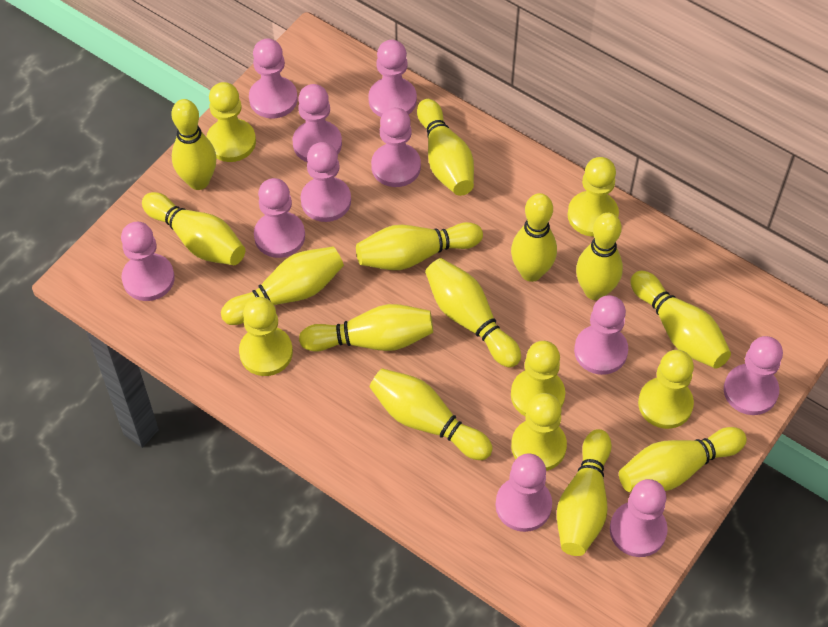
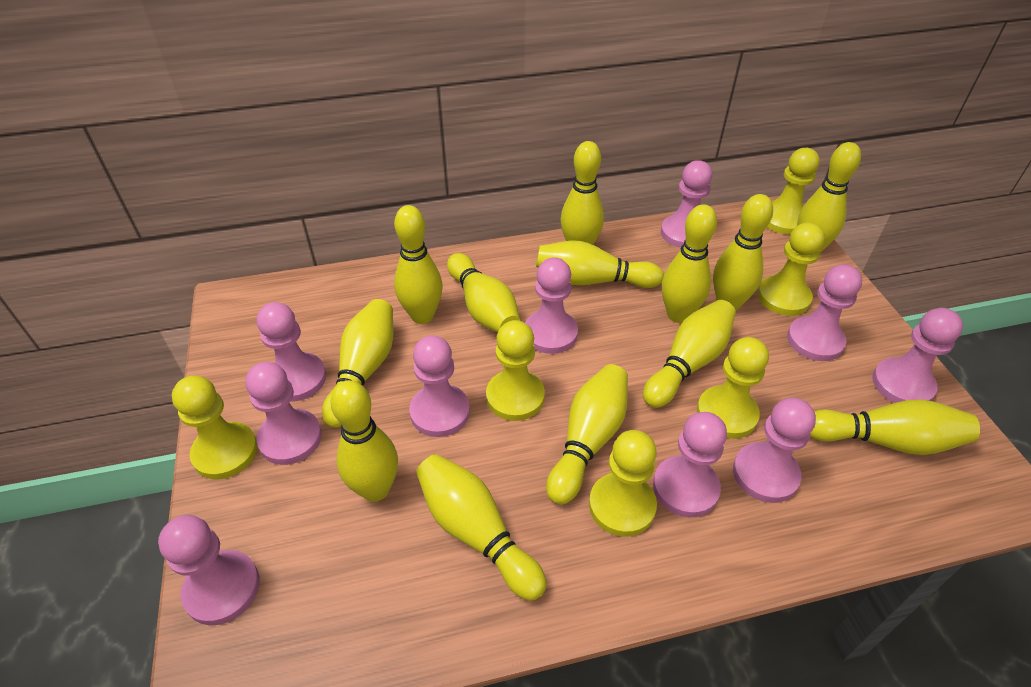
pink pawn: [121,222,175,301] [249,39,298,118] [254,178,305,258] [293,84,342,162] [301,142,351,222] [368,40,417,117] [371,107,421,187] [495,453,552,532] [574,295,628,375] [610,479,668,557] [724,336,783,415] = 11 -> [158,515,260,625] [246,362,322,465] [257,302,326,402] [409,335,470,437] [525,257,578,354] [653,412,727,517] [661,160,713,248] [733,398,816,503] [787,264,862,361] [872,308,963,403] = 10

